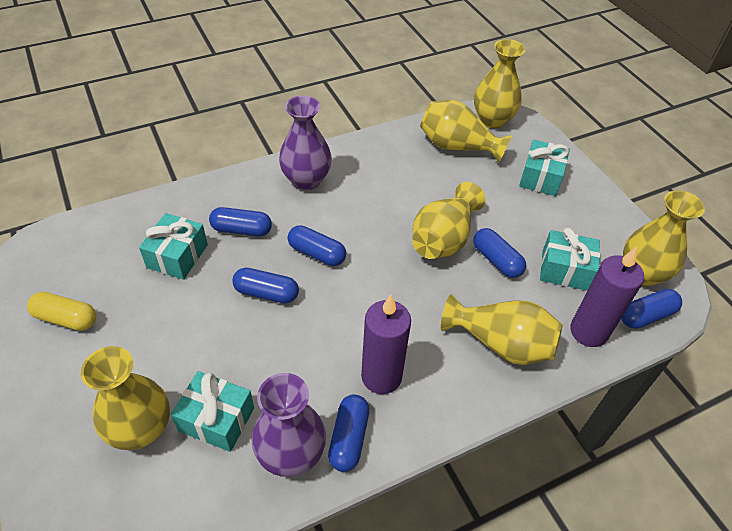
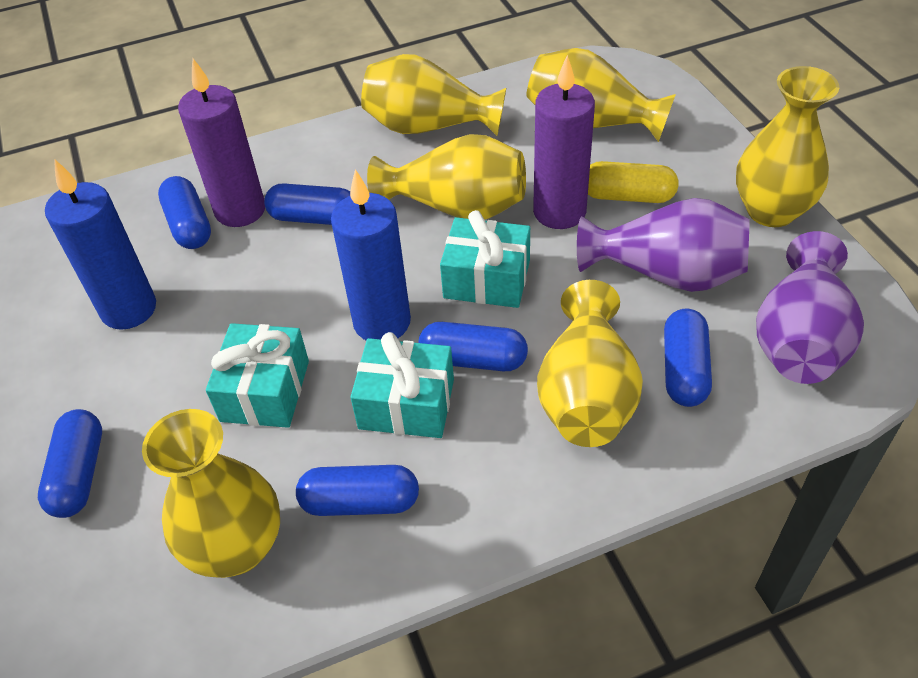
blue candle: none = 0 -> [45,159,156,330] [331,169,411,340] = 2
turquoise gift: [139,213,208,280] [171,371,254,452] [519,139,570,196] [540,228,600,291] = 4 -> [206,323,309,428] [350,332,454,438] [440,210,530,308] = 3

